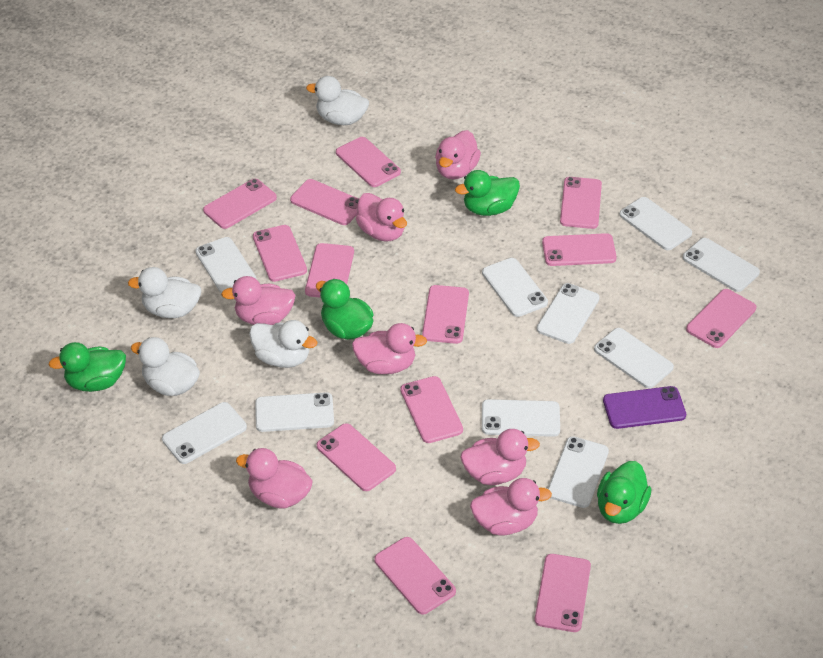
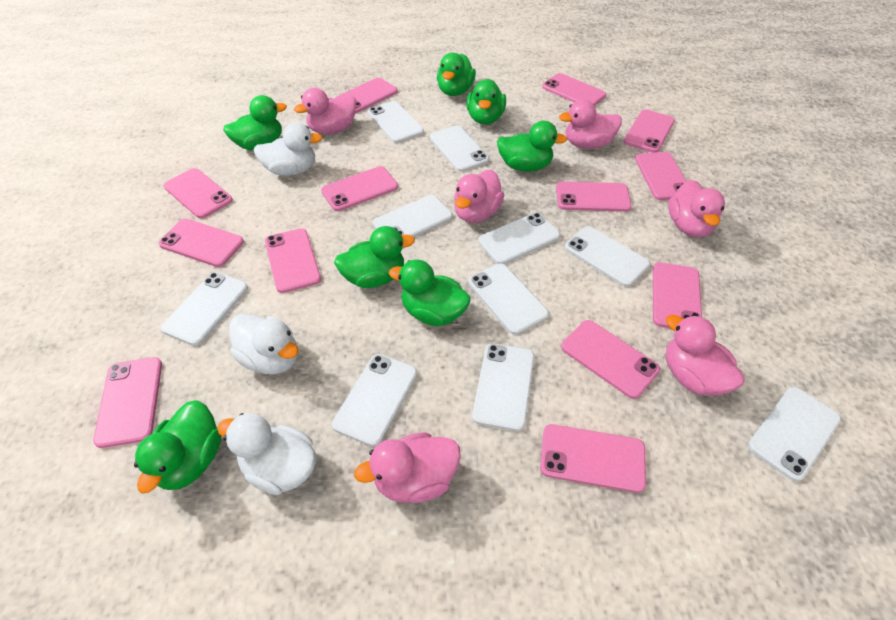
green duck: [48,342,126,392] [316,279,374,340] [455,170,520,216] [597,461,651,524] = 4 -> [134,400,221,494] [223,95,287,150] [334,226,415,288] [389,259,471,326] [437,53,476,96] [466,79,506,125] [497,121,567,171] = 7
pink duck: [221,276,296,325] [236,448,313,508] [352,323,427,374] [356,193,407,241] [435,130,481,179] [460,429,540,485] [470,478,552,536] = 7 -> [294,88,356,134] [354,432,461,503] [454,170,505,223] [559,99,622,149] [666,315,745,395] [668,179,725,238] = 6
purple phone: [603,386,686,429] = 1 -> none = 0
white duck: [128,267,201,318] [131,337,200,396] [249,320,318,368] [306,76,369,125] = 4 -> [217,413,316,495] [229,314,299,374] [254,123,323,176] = 3

